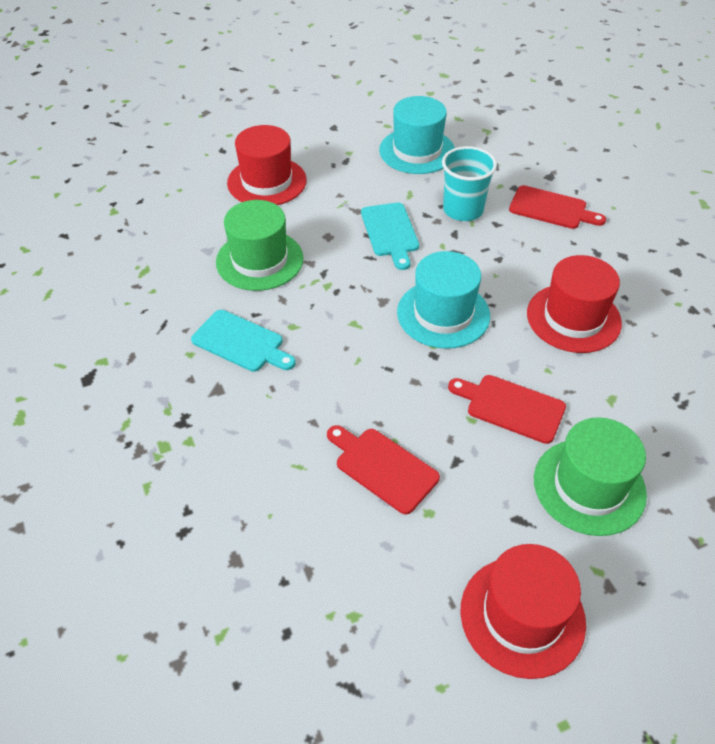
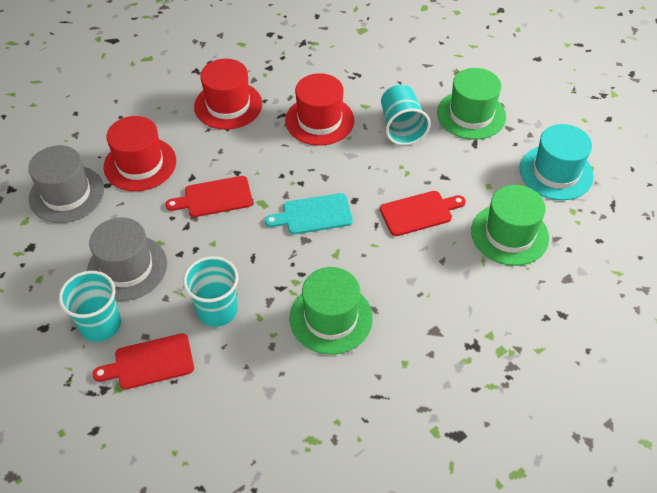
green hat: [216,200,304,291] [534,417,647,536] = 2 -> [290,267,373,354] [437,68,506,140] [471,185,549,266] = 3
grey hat: none = 0 -> [28,145,104,223] [87,217,167,301] = 2
turquoise cup: [442,146,497,221] = 1 -> [59,271,121,342] [183,256,239,327] [381,85,431,145] = 3
turquoise cutting board: [191,310,296,372] [361,203,419,270] = 2 -> [265,193,353,234] = 1
turquoise hat: [379,96,455,174] [397,251,490,349] = 2 -> [520,124,594,200] = 1

